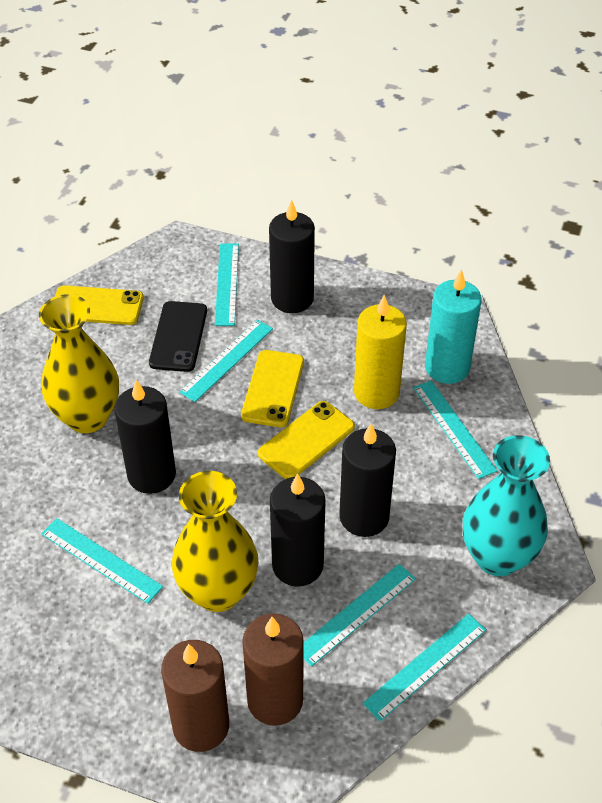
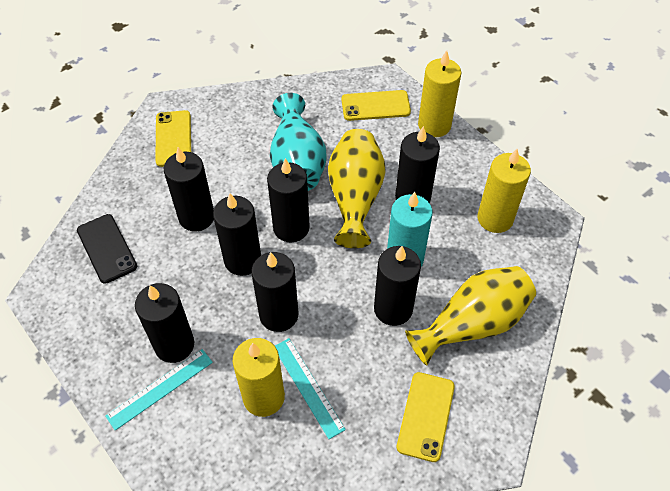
black candle: [114,380,176,494] [269,200,315,313] [270,473,326,587] [339,423,396,537] = 4 -> [135,283,194,363] [164,147,214,232] [213,193,261,276] [251,252,298,332] [267,158,310,242] [374,246,421,326] [395,126,440,203] = 7
brown candle: [161,640,229,752] [242,613,303,726] = 2 -> none = 0
turquoise ruler: [41,518,163,604] [179,320,273,402] [215,244,239,326] [303,564,416,667] [363,614,486,721] [413,381,497,479] = 6 -> [105,349,213,431] [275,338,346,439] = 2
yellow candle: [354,295,407,409] = 1 -> [232,338,285,417] [418,50,461,137] [478,149,531,233] = 3

